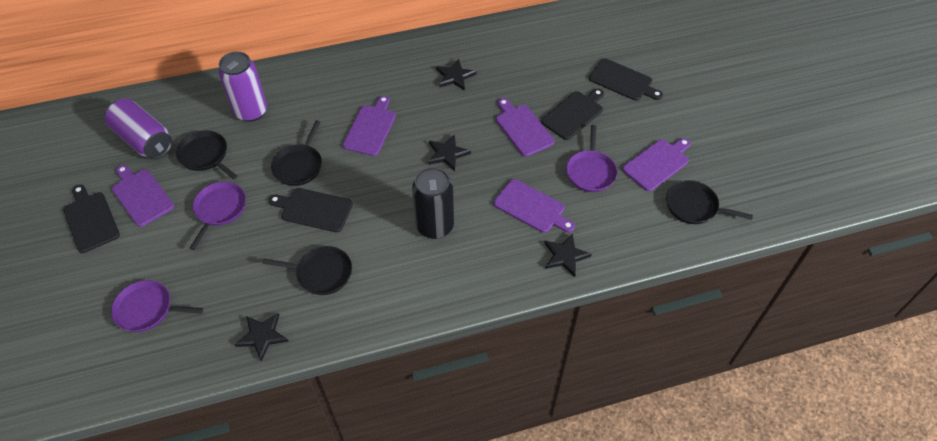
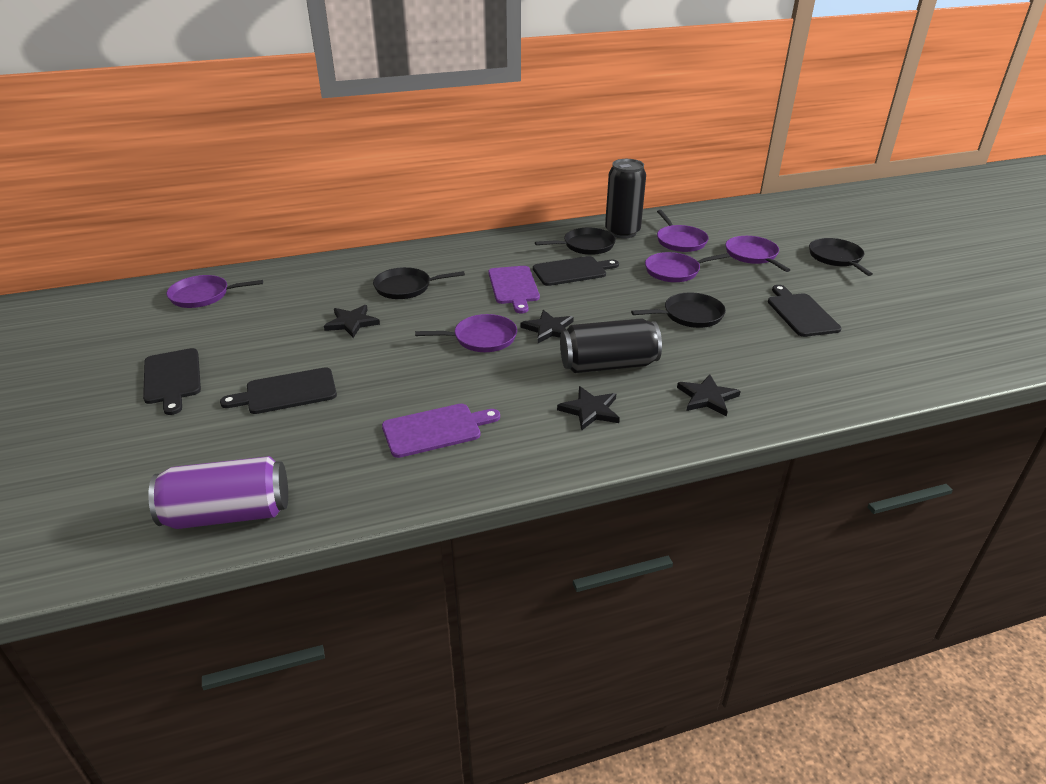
black can: [412,167,454,239] = 1 -> [560,318,662,373] [605,159,646,239] = 2
purple can: [105,99,172,160] [218,52,267,122] = 2 -> [148,456,288,529] = 1
purple cutting board: [112,165,174,227] [343,95,396,156] [494,179,575,233] [496,98,555,157] [622,138,691,191] = 5 -> [382,404,500,458] [488,266,540,313] = 2
purple pan: [111,280,203,332] [190,182,246,250] [566,125,617,192] = 3 -> [166,275,263,308] [415,314,517,352] [645,252,730,282] [657,210,709,252] [726,236,790,272] = 5

